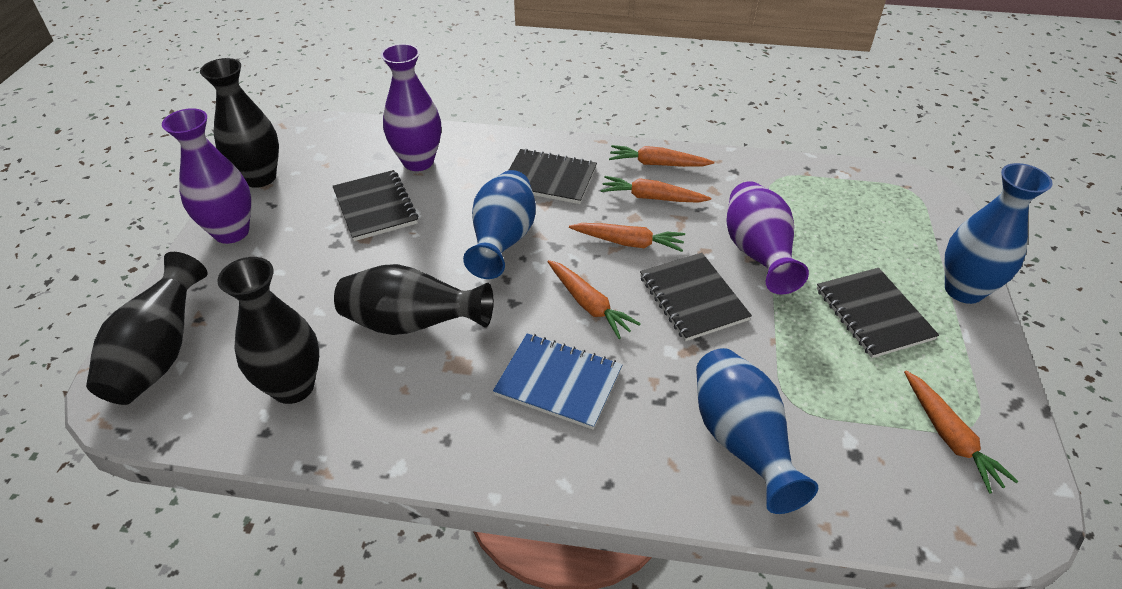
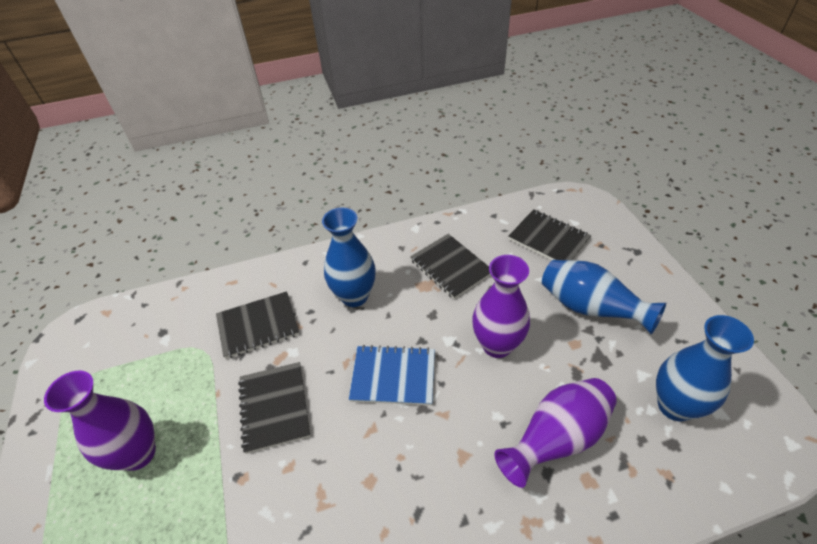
black vase: [86,252,208,405] [200,58,279,188] [217,257,319,404] [334,264,493,335] = 4 -> none = 0
orange carrot: [547,260,641,339] [569,223,685,252] [601,176,711,203] [609,145,714,167] [904,371,1018,493] = 5 -> none = 0

